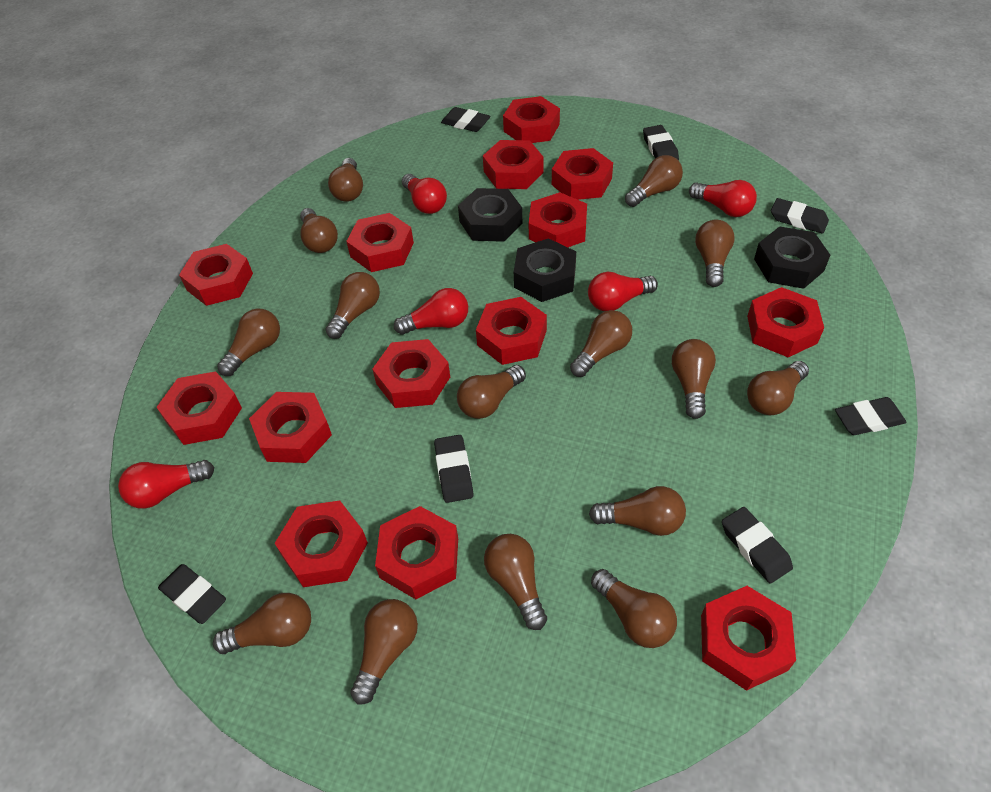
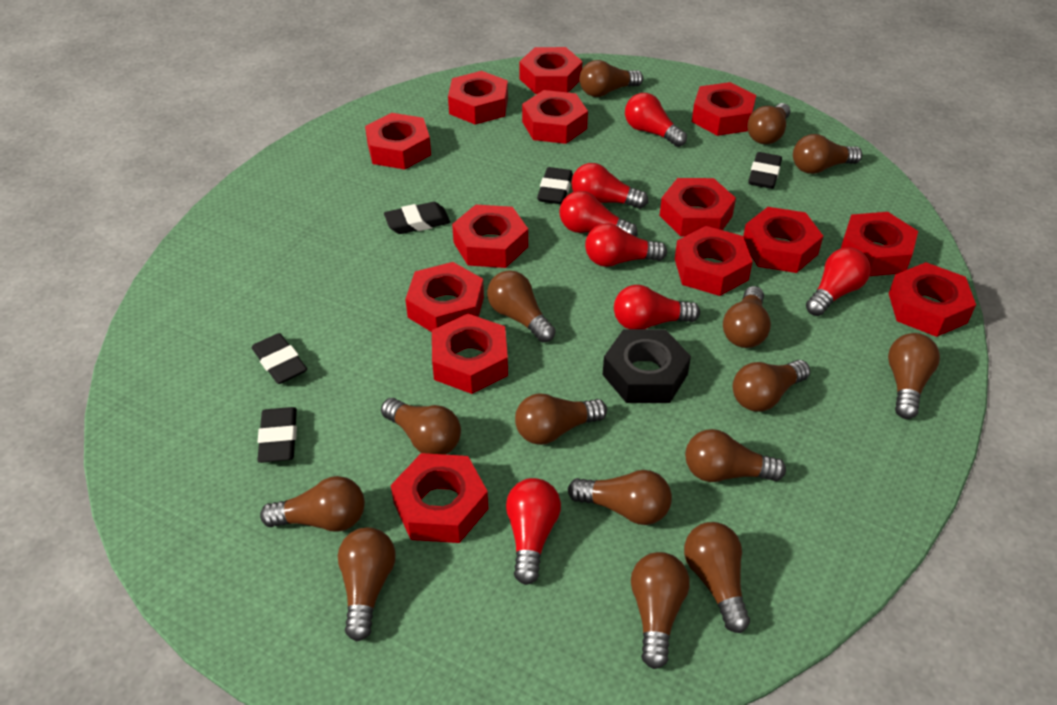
black eraser: [158,564,226,624] [434,435,474,503] [441,107,490,132] [643,125,679,161] [722,507,793,584] [771,198,829,234] [835,397,906,435] = 7 -> [252,333,307,384] [257,407,297,463] [384,202,450,234] [537,167,573,204] [748,152,782,189] = 5
black nut: [458,188,522,242] [514,238,576,302] [754,226,830,289] = 3 -> [603,329,691,403] = 1
red light bulb: [118,460,214,509] [394,288,468,335] [402,174,447,214] [588,272,658,311] [689,180,757,217] = 5 -> [506,478,561,585] [560,191,638,237] [571,163,648,209] [585,223,667,267] [614,285,700,329] [625,93,687,147] [806,247,871,316] = 7

